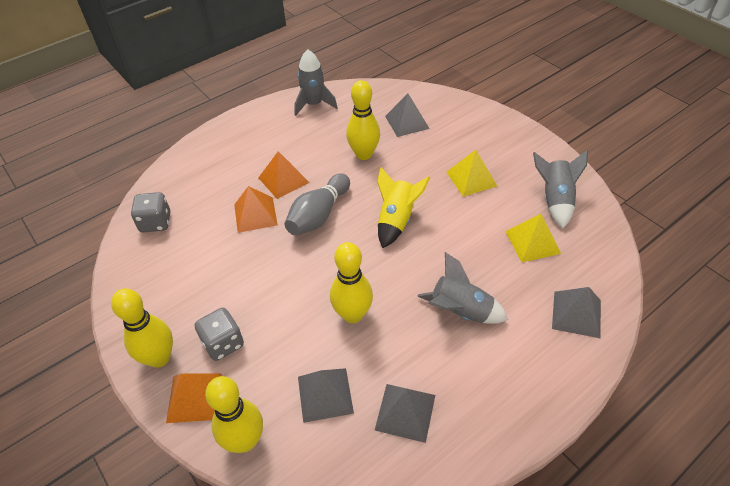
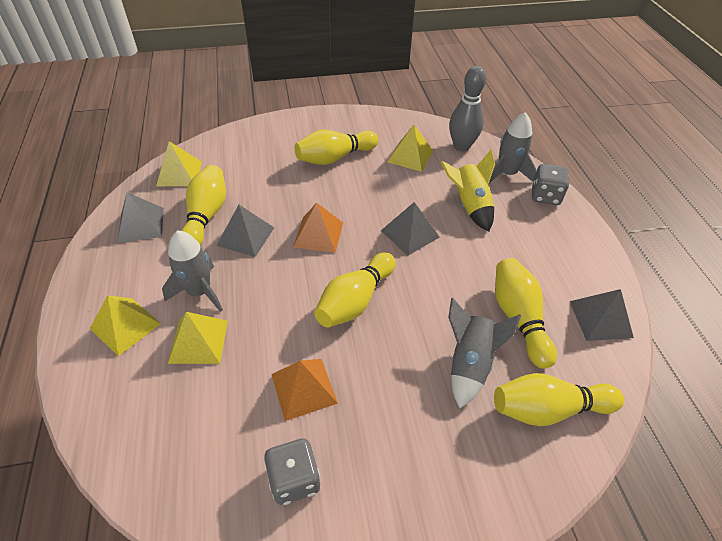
orange pyramid: [166,373,222,423] [234,186,278,233] [258,151,309,199] = 3 -> [271,359,338,421] [293,203,343,253] = 2
yellow bowling pin: [111,289,173,368] [205,376,263,453] [330,242,373,323] [346,80,380,160] = 4 -> [181,165,226,245] [295,130,378,165] [314,253,396,328] [494,373,624,426] [495,258,557,369] = 5
yellow pyramid: [446,150,497,197] [505,214,561,262] = 2 -> [90,296,161,356] [156,141,202,186] [168,312,228,364] [387,125,433,172] = 4

